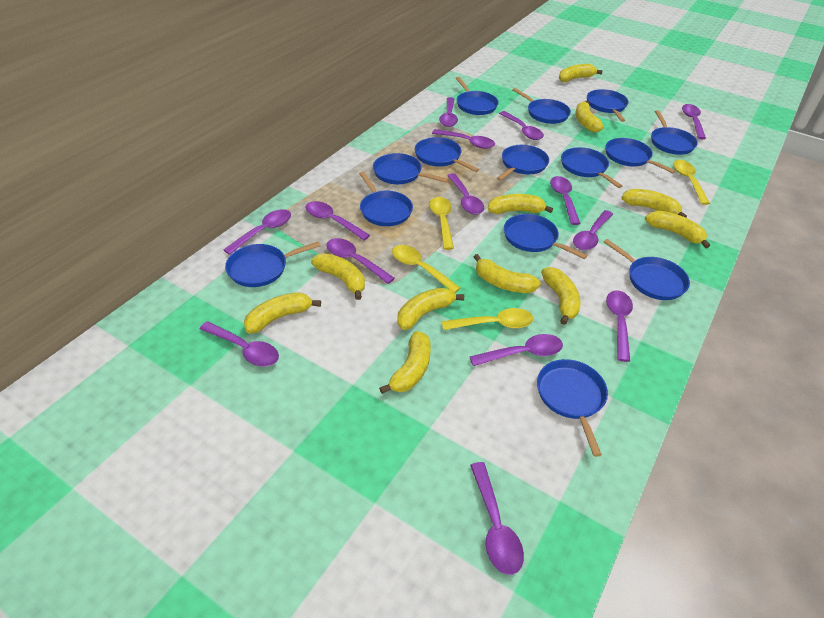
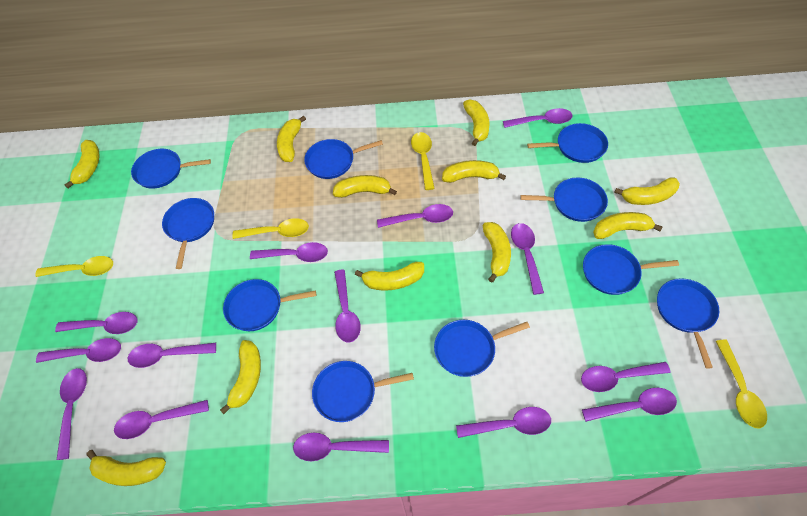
blue pan: [225,241,321,287] [359,171,413,226] [373,153,448,184] [415,137,479,172] [456,77,499,115] [497,145,549,181] [504,214,588,259] [512,88,571,124] [537,359,608,457] [561,147,622,188] [587,89,629,122] [604,239,690,300] [605,138,676,173] [651,110,698,155] = 14 -> [131,149,211,189] [162,198,214,269] [223,279,316,331] [304,139,383,179] [312,361,414,422] [434,320,530,377] [520,178,608,222] [527,123,608,163] [583,244,679,295] [657,278,719,369] = 10

